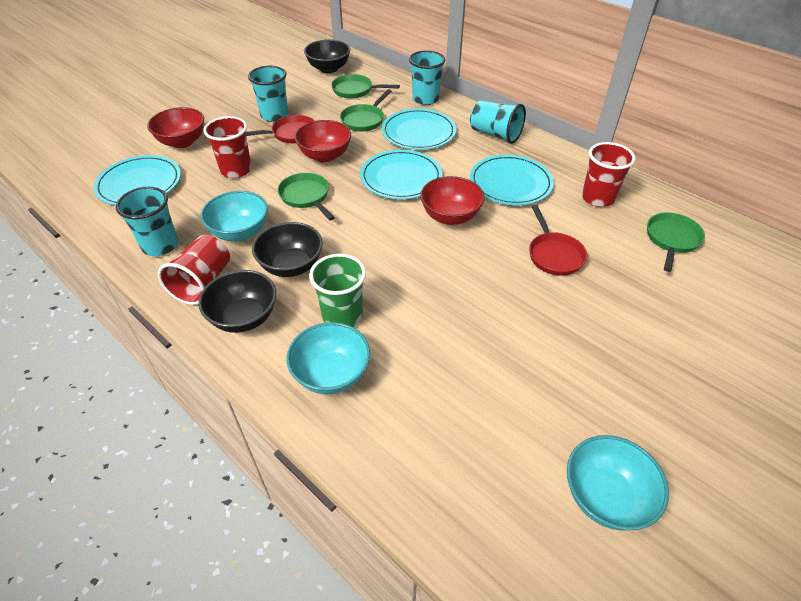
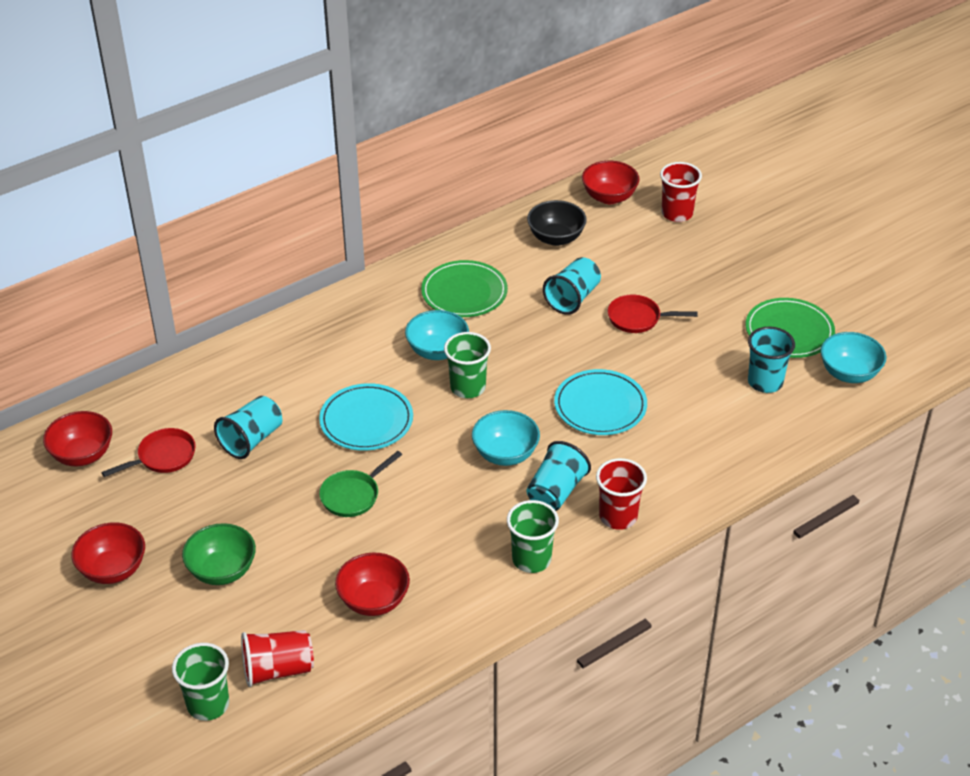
black bowl: [198,270,276,333] [252,222,323,277] [304,39,350,73] = 3 -> [527,200,587,246] = 1
green bowl: none = 0 -> [182,523,256,585] = 1
green cup: [309,254,366,327] = 1 -> [172,643,229,721] [444,332,491,398] [507,500,559,573] = 3
green pan: [278,173,335,221] [331,74,400,99] [340,89,392,132] [647,212,705,272] = 4 -> [319,451,402,517] = 1
green plate: none = 0 -> [421,260,508,317] [746,298,835,358] = 2
red bowl: [147,107,204,148] [294,120,351,162] [420,176,485,225] = 3 -> [43,411,112,466] [71,522,145,584] [335,553,410,616] [582,161,640,204] = 4
turquoise plate: [94,155,181,206] [360,150,442,200] [382,108,456,150] [470,155,554,206] = 4 -> [319,383,413,451] [554,369,647,435] = 2

